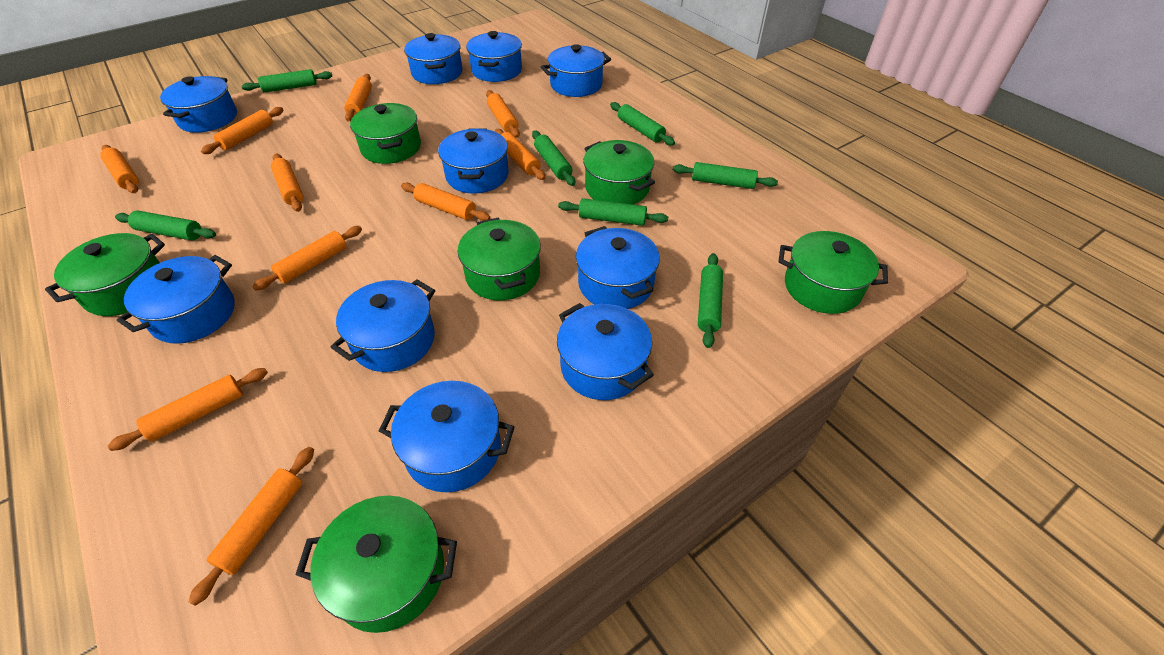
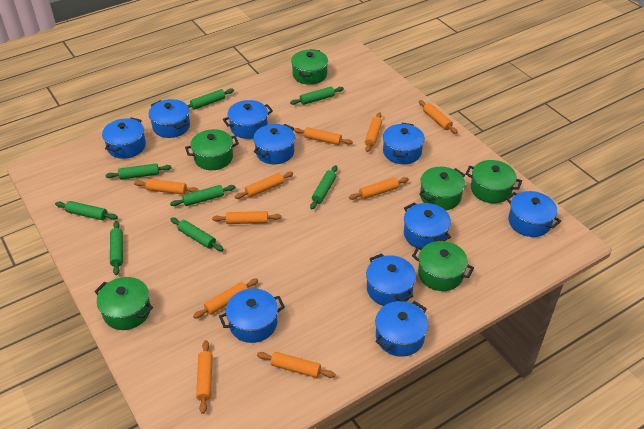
green rolling pin: [115,211,216,240] [242,69,332,93] [532,130,575,186] [558,198,668,226] [610,102,675,146] [673,162,778,189] [698,253,723,348] = 7 -> [55,201,118,220] [105,163,172,180] [110,221,123,275] [170,185,236,206] [171,218,224,251] [187,88,234,110] [290,87,344,105] [310,165,338,209] = 8

